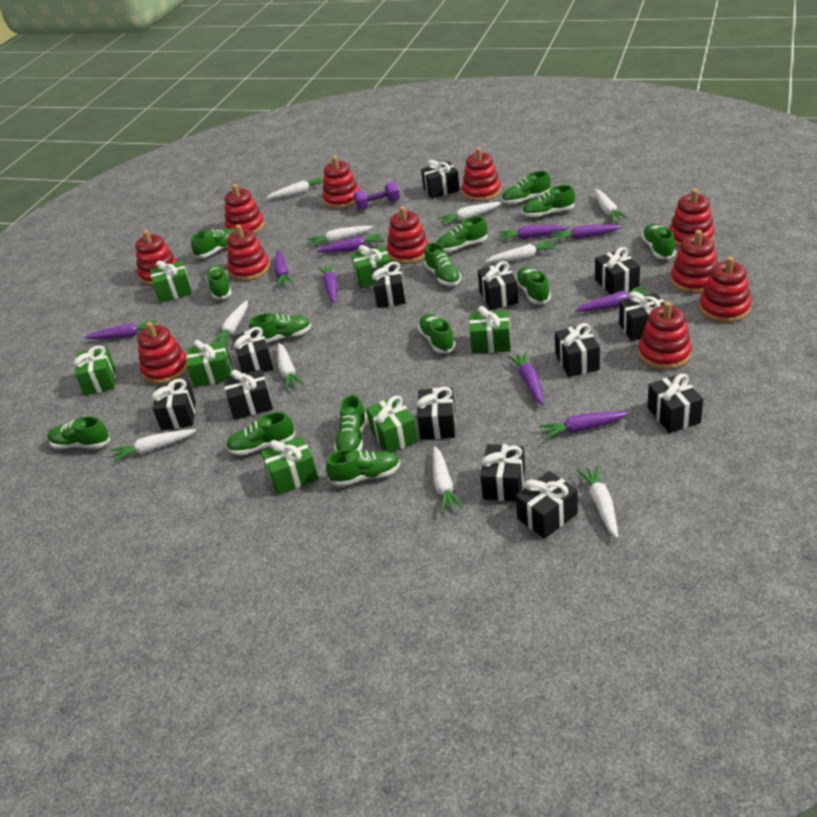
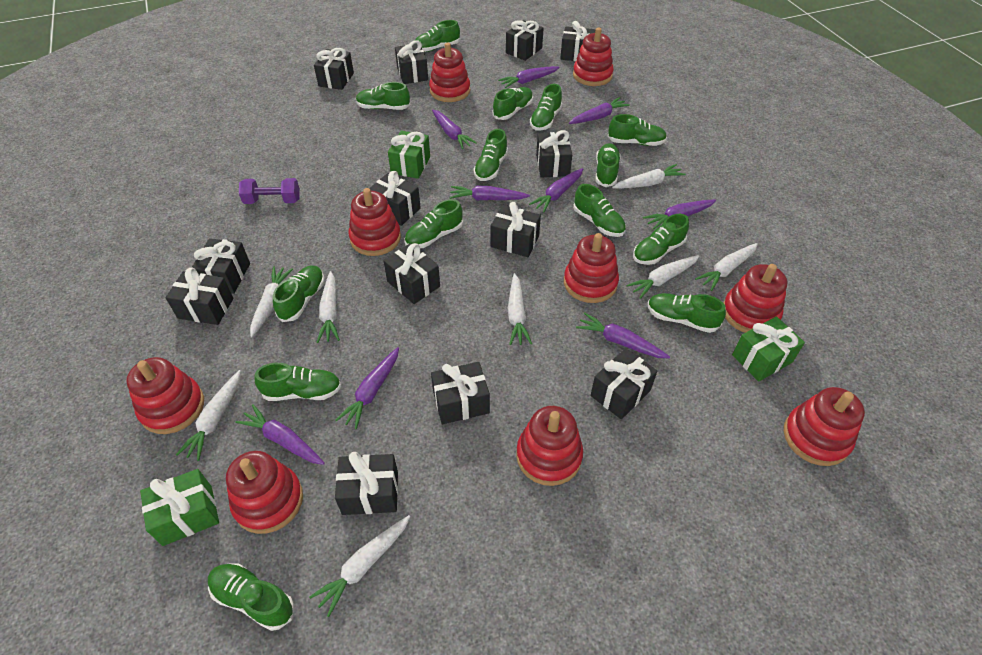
green gift: [74,346,115,395] [150,261,192,303] [187,340,232,387] [261,436,318,495] [351,245,391,289] [366,396,418,453] [469,306,511,354] = 7 -> [140,469,219,546] [388,131,430,179] [732,317,805,382] = 3
red stacking toy: [135,230,177,286] [137,322,188,384] [225,184,265,234] [227,224,270,281] [322,156,360,209] [387,206,429,264] [462,147,501,202] [638,301,692,370] [669,188,715,248] [670,230,718,294] [699,257,751,323] = 11 -> [126,357,204,434] [226,451,303,534] [348,188,401,256] [429,42,470,102] [516,406,583,486] [564,233,619,303] [573,27,614,86] [724,264,787,333] [784,387,865,466] = 9
white carrot: [111,429,196,463] [212,300,248,345] [266,177,324,199] [277,343,304,390] [307,226,373,247] [433,446,463,513] [438,202,502,225] [485,240,556,262] [577,465,618,538] [594,189,628,222] = 10 -> [176,370,241,461] [250,266,293,337] [309,515,410,617] [317,271,340,343] [508,273,532,345] [612,164,686,189] [627,255,700,299] [695,243,758,291] = 8

